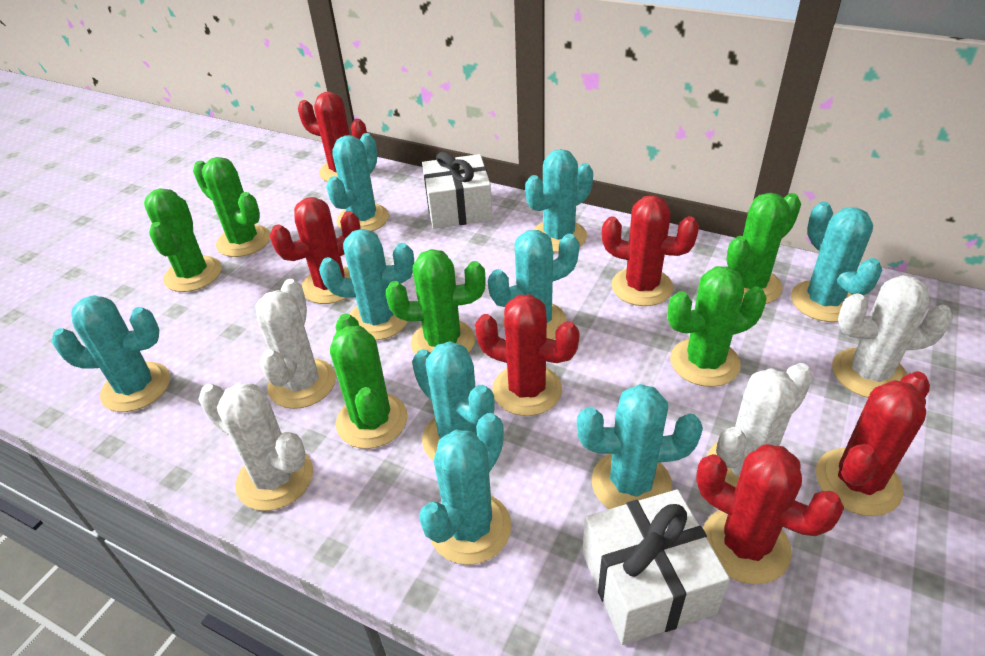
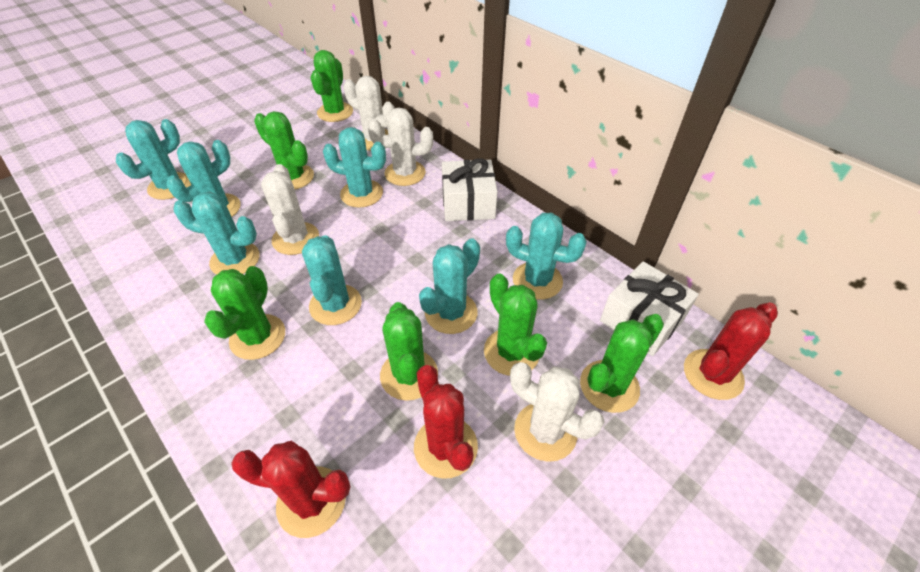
red cactus: [270,197,361,304] [298,92,367,182] [475,294,580,416] [602,195,699,306] [696,444,844,585] [816,371,930,516] = 6 -> [231,441,350,538] [414,365,478,479] [684,302,778,400] = 3
turquoise cactus: [52,295,170,412] [319,229,414,340] [326,133,389,231] [412,341,495,461] [419,413,511,565] [488,230,579,339] [525,149,593,253] [577,384,703,509] [791,202,882,322] = 9 -> [116,119,191,200] [166,140,241,217] [173,192,259,275] [302,235,362,325] [323,127,386,208] [419,238,480,334] [506,213,587,300] = 7

